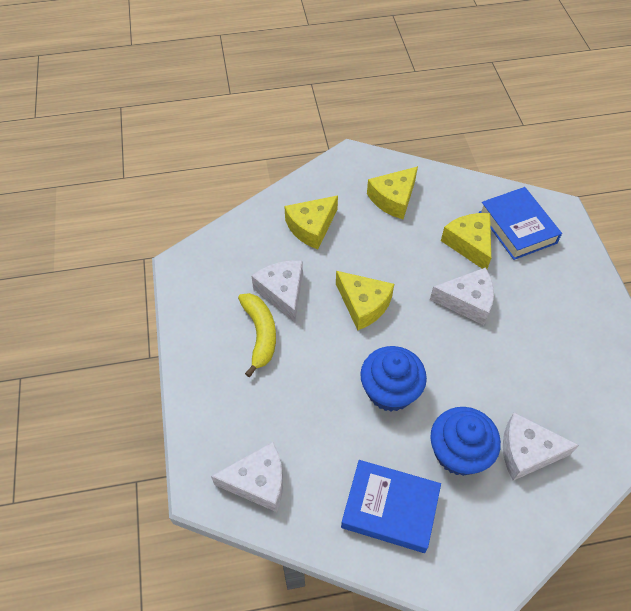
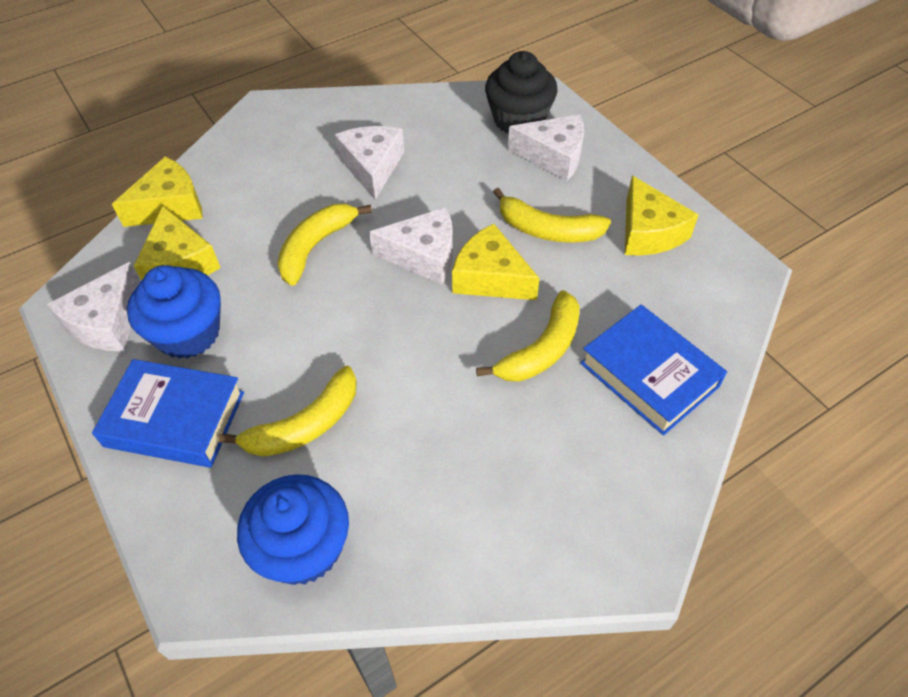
black cupcake: none = 0 -> [485,51,558,133] = 1
yellow banana: [238,293,276,377] = 1 -> [219,366,357,457] [277,204,372,286] [476,290,580,381] [493,188,611,243] = 4

